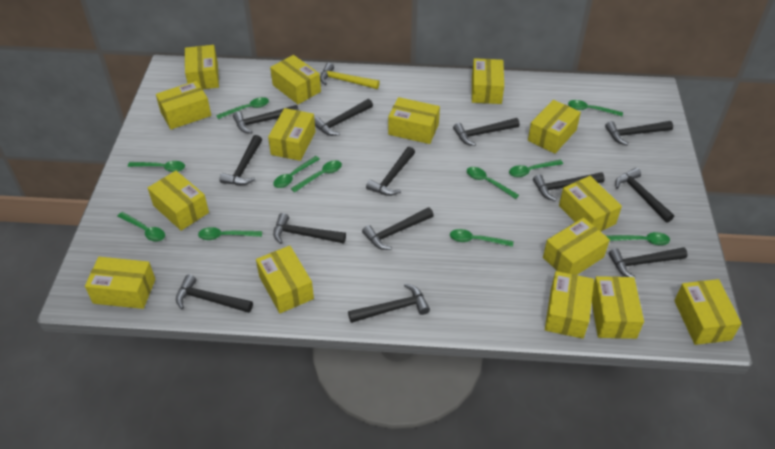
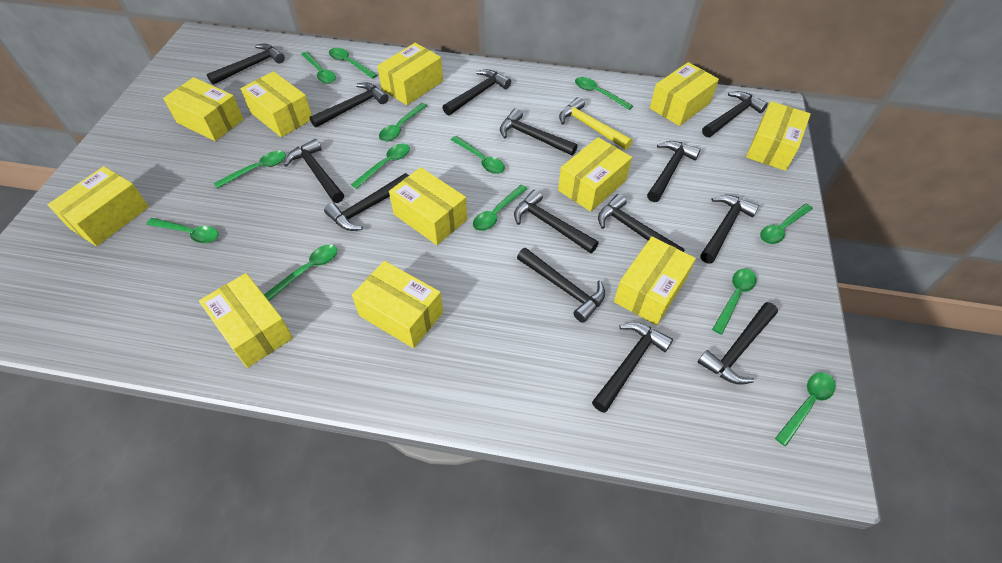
black hammer: [176,274,253,313] [219,135,262,185] [233,105,299,134] [273,213,346,244] [314,99,373,136] [348,283,430,323] [362,207,434,250] [366,147,415,196] [453,118,520,146] [533,172,605,201] [605,121,673,145] [609,247,688,278] [615,168,674,223] = 13 -> [207,44,285,85] [284,139,344,203] [310,82,388,128] [324,173,409,231] [442,69,511,115] [500,108,577,156] [514,189,599,253] [517,248,605,323] [592,322,673,413] [598,194,685,252] [647,141,701,202] [698,302,778,385] [700,195,759,264] [702,91,768,137] = 14
green spoon: [118,212,165,241] [128,161,185,172] [198,227,262,240] [216,97,269,119] [273,156,320,188] [291,160,342,193] [450,229,513,247] [467,167,519,199] [509,160,563,177] [568,100,623,116] [605,232,670,245] = 11 -> [147,218,219,243] [214,151,286,188] [264,245,337,301] [301,52,336,84] [329,48,377,79] [351,143,410,189] [379,103,427,141] [451,136,505,174] [473,185,527,231] [575,77,633,110] [712,268,757,335] [760,204,813,244] [775,372,836,446] = 13
yellow box: [85,257,155,309] [148,171,209,231] [156,81,211,130] [185,45,219,89] [256,246,314,313] [268,108,316,161] [270,55,321,104] [388,97,440,144] [472,58,504,104] [528,100,581,154] [543,218,610,275] [545,271,594,339] [559,176,622,232] [592,276,644,339] [674,279,742,345] = 15 -> [48,166,149,246] [163,77,244,141] [199,273,293,368] [241,71,312,137] [352,261,443,348] [377,43,443,105] [389,167,467,245] [558,137,632,212] [614,236,696,325] [650,62,719,126] [746,101,811,171] = 11

